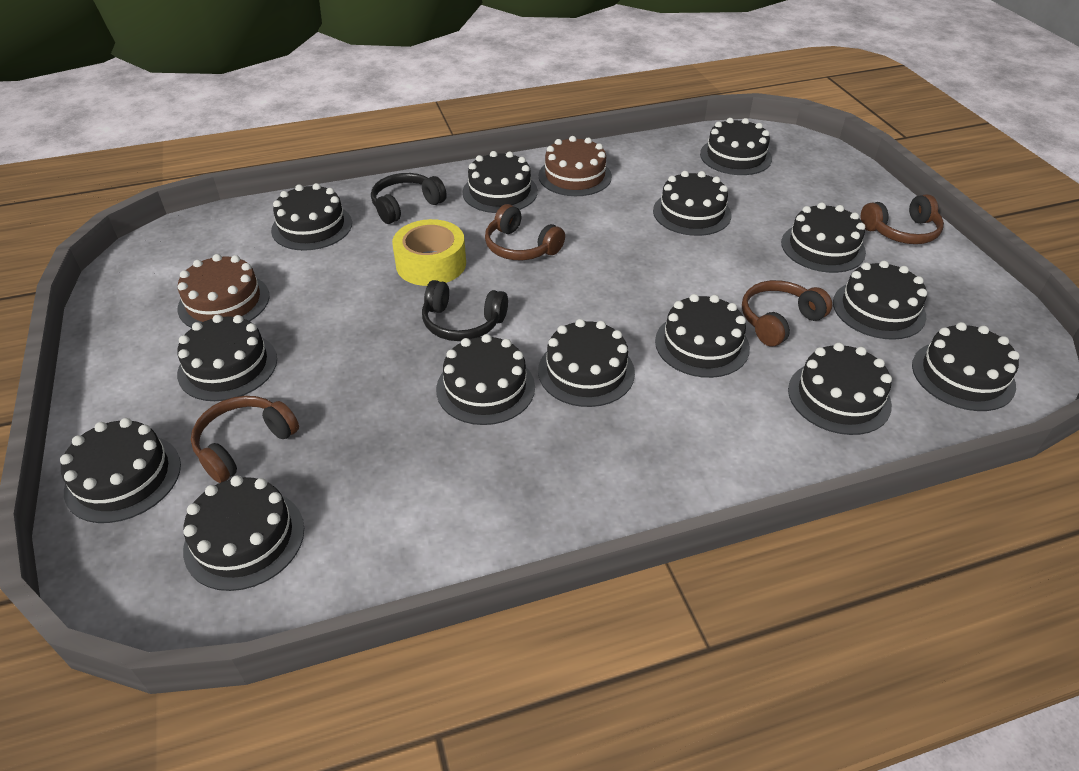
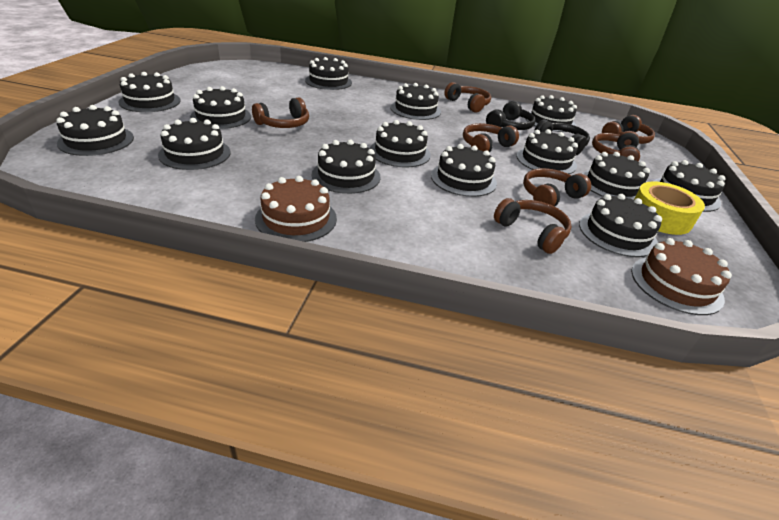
brown headphones: [191,396,299,483] [485,204,565,260] [742,280,832,346] [861,194,944,244] = 4 -> [252,97,309,128] [444,82,491,112] [463,123,519,152] [494,198,572,254] [523,168,591,207] [592,131,640,161] [602,115,655,144] = 7

